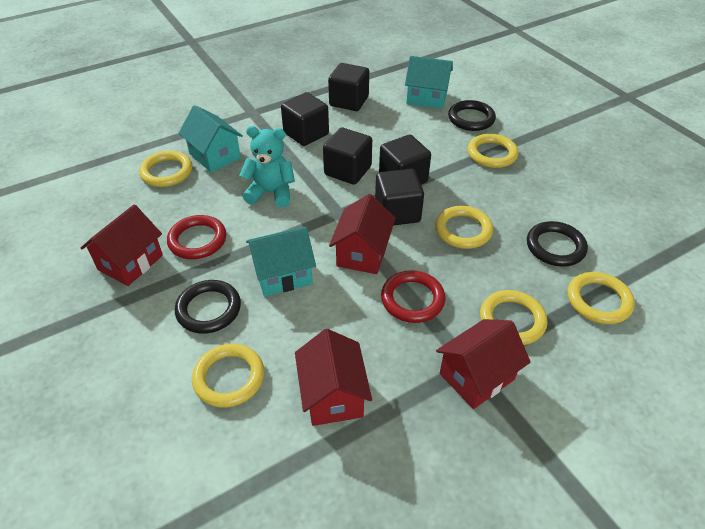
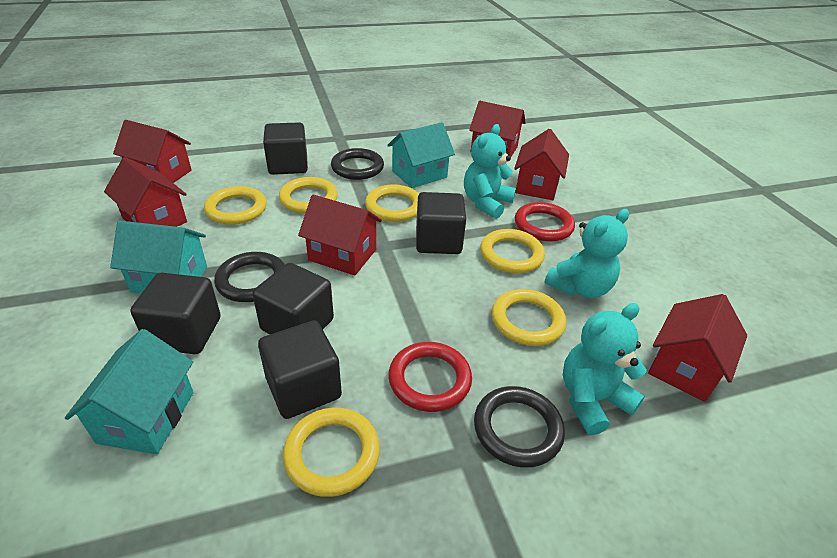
red house: [81,204,163,286] [295,329,372,426] [329,194,395,274] [436,319,531,409] = 4 -> [104,157,187,227] [113,120,191,183] [298,195,382,276] [469,101,526,157] [514,129,569,200] [648,294,747,402] = 6
turquoise teddy bear: [239,126,295,208] = 1 -> [464,124,516,219] [545,209,629,298] [563,303,647,435] = 3

